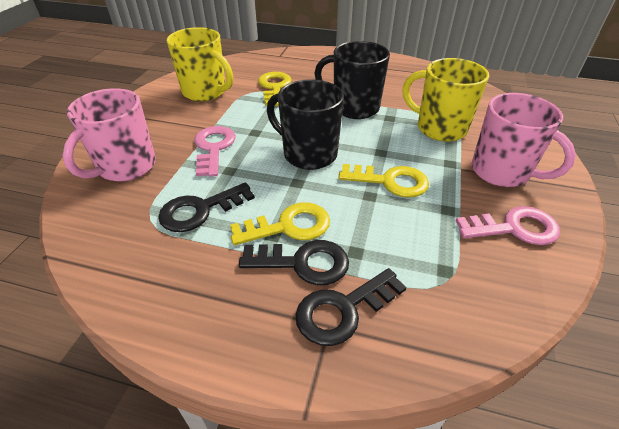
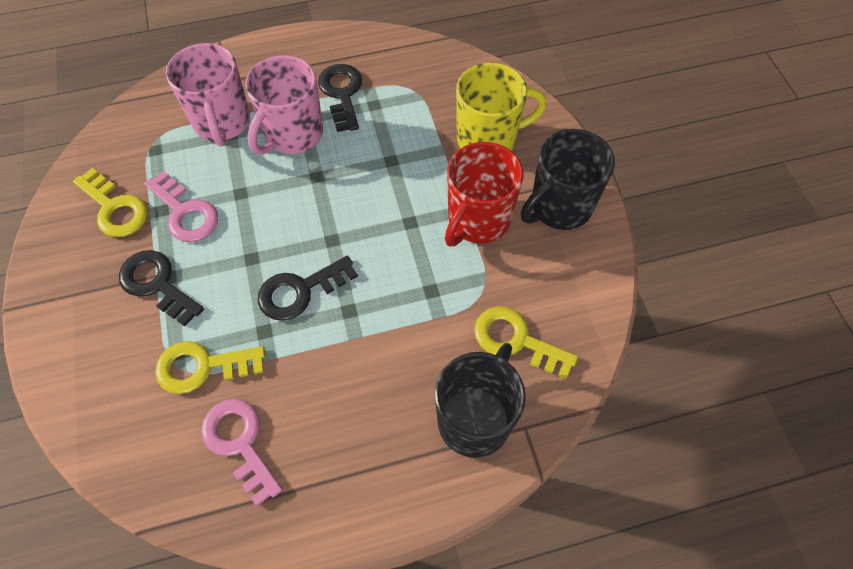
red mug: none = 0 -> [445,142,524,247] = 1
yellow mug: [167,27,233,101] [402,58,489,142] = 2 -> [456,63,547,151] = 1

